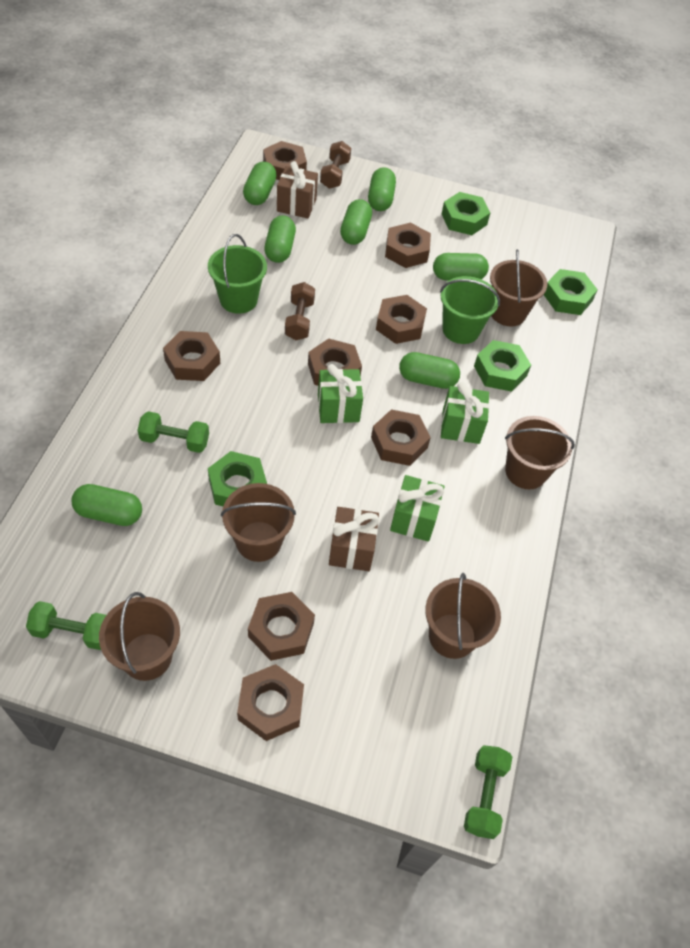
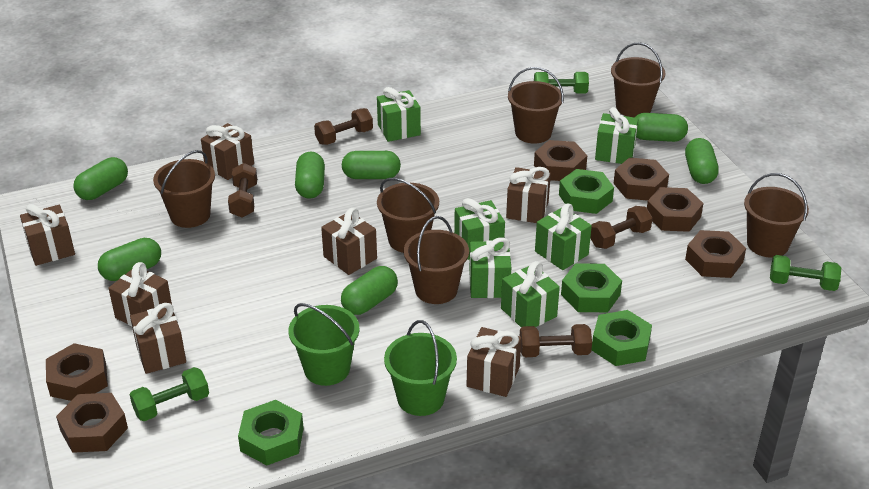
brown bucket: [99,592,180,681] [221,483,296,562] [425,573,501,659] [490,249,547,326] [505,416,575,489] = 5 -> [153,150,215,228] [377,178,439,253] [404,216,469,304] [508,67,564,144] [611,42,666,117] [744,173,809,258] = 6
brown dumbbell: [285,282,315,340] [320,141,351,189] = 2 -> [228,163,257,218] [314,108,373,145] [520,324,592,357] [590,206,653,249] = 4
brown gift: [277,161,318,219] [329,507,379,571] = 2 -> [20,204,75,266] [109,262,172,327] [130,303,186,374] [201,123,254,180] [321,208,377,275] [467,327,521,397] [506,167,551,223] = 7
brown nut: [163,331,220,381] [237,664,304,741] [248,592,315,661] [263,141,307,180] [308,338,362,386] [371,409,431,466] [376,295,427,344] [385,223,431,268] = 8 -> [46,343,108,401] [56,393,128,453] [534,140,587,181] [613,157,669,201] [647,187,703,232] [685,230,746,278] = 6
green gift: [318,364,363,423] [390,475,445,542] [441,382,489,444] = 3 -> [377,87,421,142] [454,198,505,260] [469,237,511,298] [501,261,560,328] [535,203,592,270] [595,107,639,164] = 6

